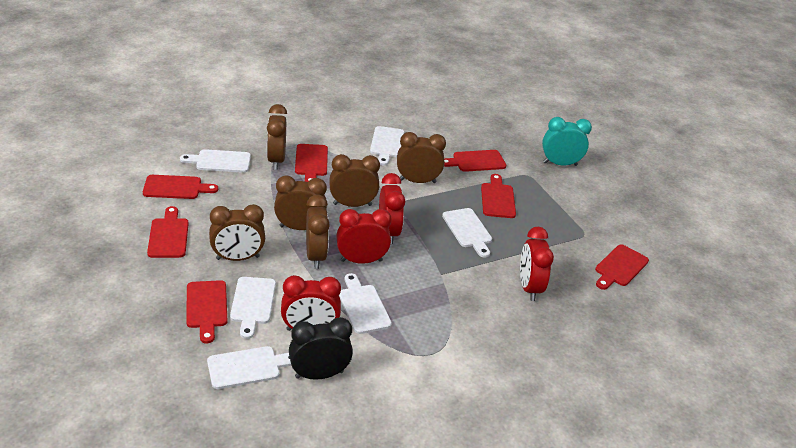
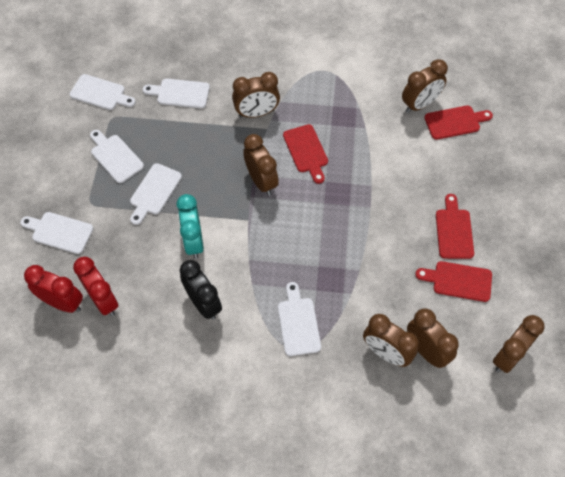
red clock: [281,275,341,331] [336,209,391,264] [379,173,405,244] [520,227,554,301] = 4 -> [24,265,83,313] [73,257,119,316] = 2
red cutting board: [143,175,218,199] [147,206,189,258] [186,280,228,343] [295,144,328,182] [444,150,506,172] [481,174,516,218] [595,244,649,290] = 7 -> [283,124,328,184] [415,261,492,302] [424,105,493,140] [436,194,474,259] = 4

